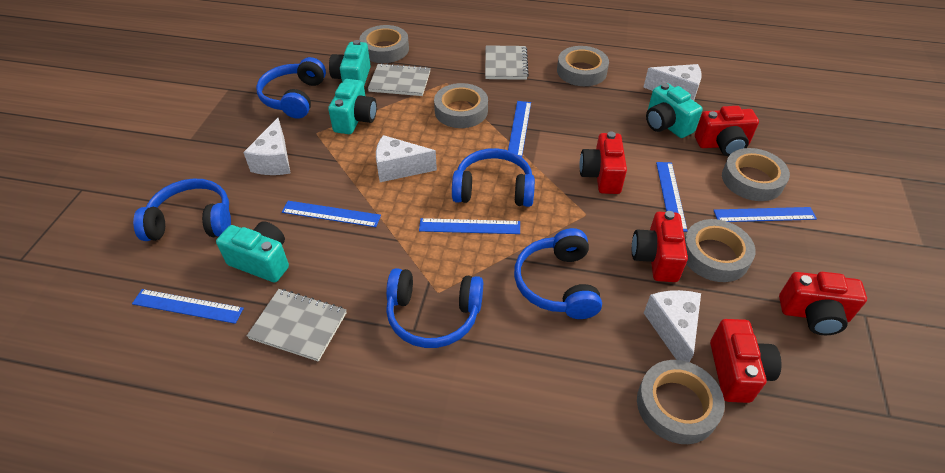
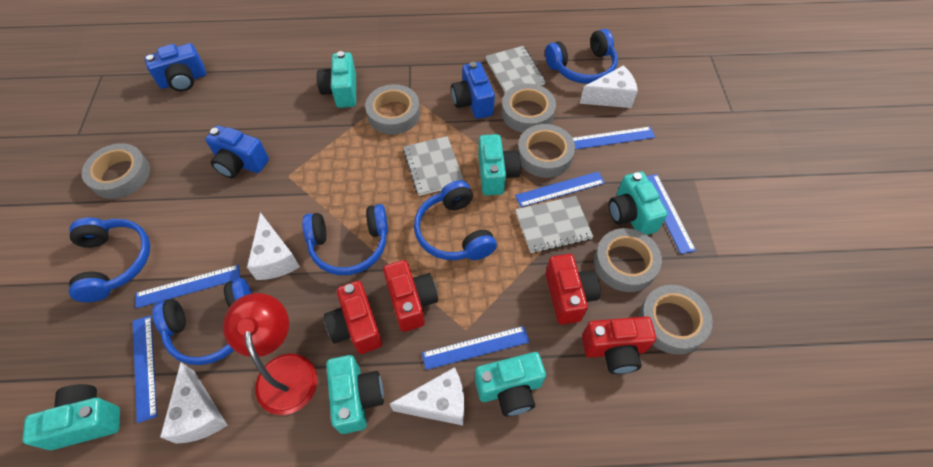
blue camera: none = 0 -> [145,43,206,91] [205,125,269,178] [451,62,495,119] = 3
red camera: [579,131,627,194] [632,211,688,282] [695,106,759,156] [710,319,781,403] [779,272,867,335] = 5 -> [324,281,382,354] [383,260,438,332] [545,254,601,325] [582,316,656,374] = 4
red lamp: none = 0 -> [223,293,318,415] = 1
turquoise camera: [216,221,289,282] [328,79,377,134] [329,40,371,85] [646,83,703,138] = 4 -> [22,384,120,450] [317,51,356,108] [326,355,384,434] [475,352,546,416] [478,134,521,196] [609,171,668,235] = 6

